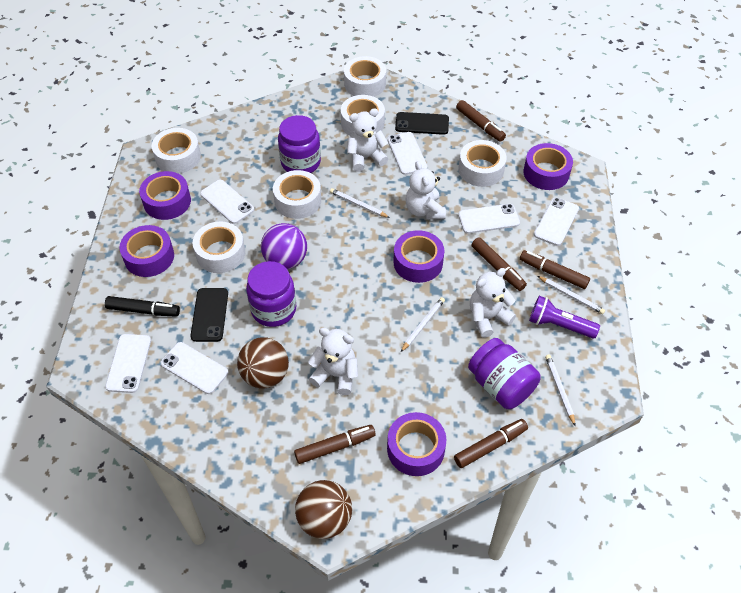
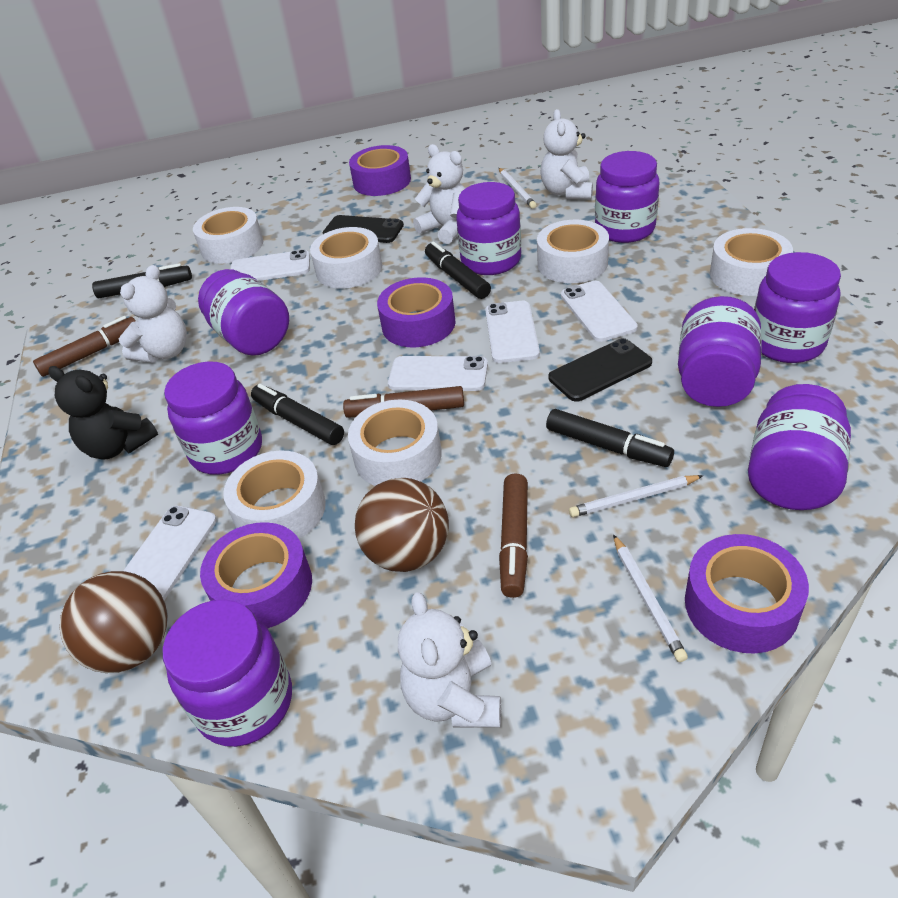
black marker: [105,296,180,317] = 1 -> [92,263,192,298] [251,384,344,445] [425,242,491,299] [546,409,674,467] = 4
black teddy bear: none = 0 -> [48,366,158,459] = 1
brown marker: [294,425,376,464] [454,419,528,468] [456,100,506,142] [471,237,527,291] [520,250,590,289] = 5 -> [33,316,136,377] [343,386,464,418] [499,473,528,598] = 3
purple ball: [261,223,307,269] = 1 -> none = 0
purple flashlight: [529,296,600,338] = 1 -> none = 0
purple jar: [246,261,296,327] [278,115,321,173] [468,338,541,409] = 3 -> [163,600,292,747] [164,361,262,475] [198,269,289,356] [456,182,521,275] [595,151,659,243] [678,296,762,407] [748,384,851,510] [754,252,841,363] = 8
purple tape: [119,225,174,277] [139,171,191,220] [387,412,446,476] [393,230,444,283] [523,143,573,190] = 5 -> [200,522,312,628] [349,145,411,196] [377,277,456,347] [685,534,809,654] = 4
white pencil: [330,188,390,218] [401,297,445,352] [537,276,605,314] [545,355,576,426] = 4 -> [499,168,537,209] [569,475,704,517] [613,534,688,662] = 3
white phone: [105,334,151,393] [161,342,228,394] [200,180,254,224] [387,132,427,175] [458,204,520,234] [534,197,579,246] = 6 -> [123,506,217,600] [230,249,310,281] [388,356,488,391] [485,301,540,363] [561,281,638,342] = 5

